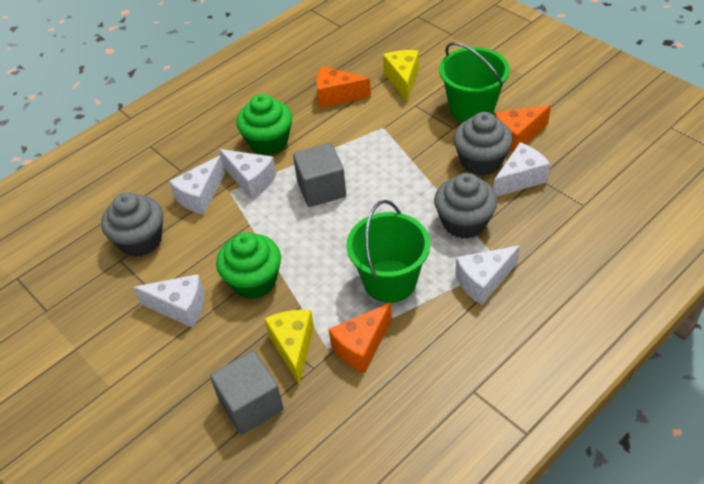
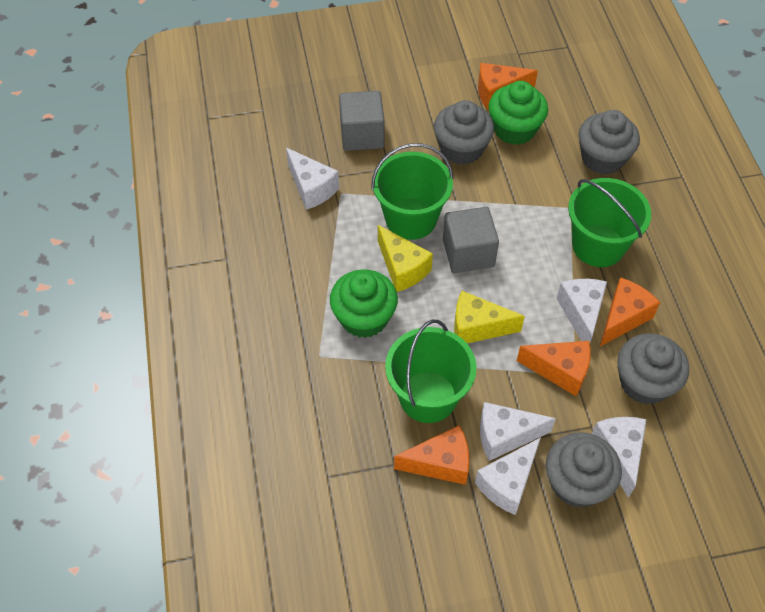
green bucket: [346,200,430,303] [439,42,510,122] = 2 -> [371,143,454,240] [385,319,477,423] [568,178,651,267] = 3
grey cupcake: [101,192,163,257] [434,173,497,239] [454,112,513,175] = 3 -> [434,100,494,165] [546,432,622,508] [578,110,640,175] [617,333,689,404] = 4
orange cheese: [316,66,371,108] [329,302,392,373] [495,105,551,153] = 3 -> [394,425,469,485] [478,63,538,110] [517,341,591,396] [600,277,660,346] = 4

